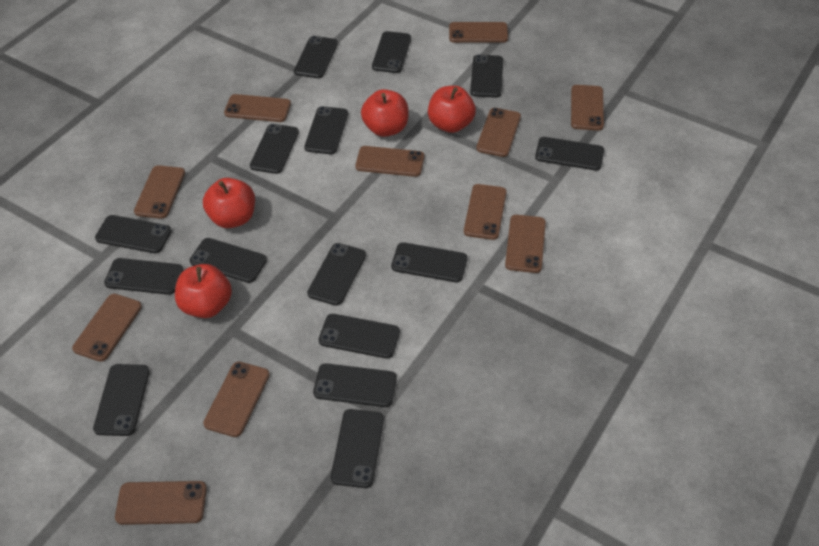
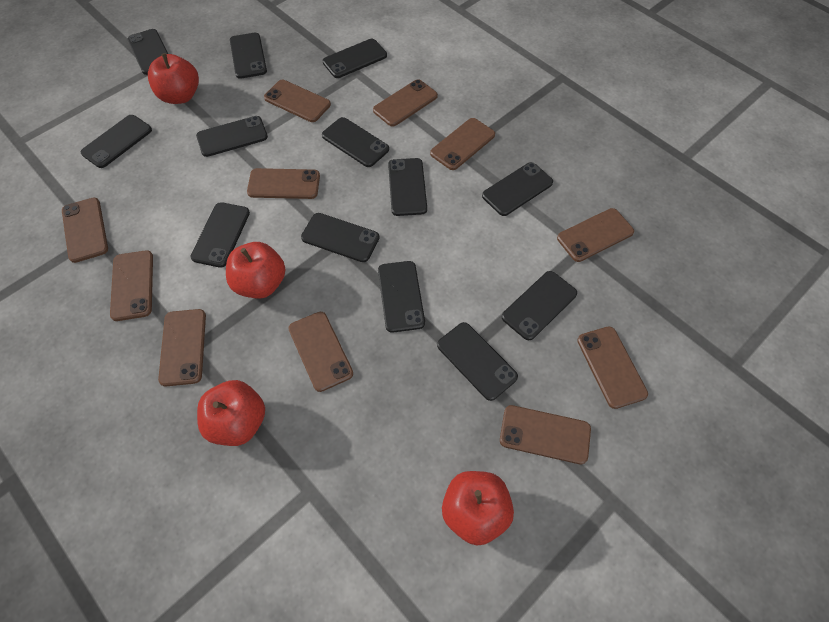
black phone: [93,364,150,436] [95,215,171,253] [104,258,183,295] [190,238,267,283] [250,124,299,174] [294,36,338,78] [304,106,348,154] [307,243,366,306] [313,363,397,407] [319,314,400,359] [331,409,384,488] [372,31,411,73] [391,242,467,282] [470,54,503,98] [535,137,604,171] = 15 -> [81,115,152,168] [128,29,168,75] [190,202,250,268] [196,116,268,157] [230,33,267,79] [301,213,380,262] [322,117,389,167] [323,39,387,78] [378,261,425,333] [388,158,427,216] [437,322,518,401] [482,162,553,216] [502,271,577,340] = 13

